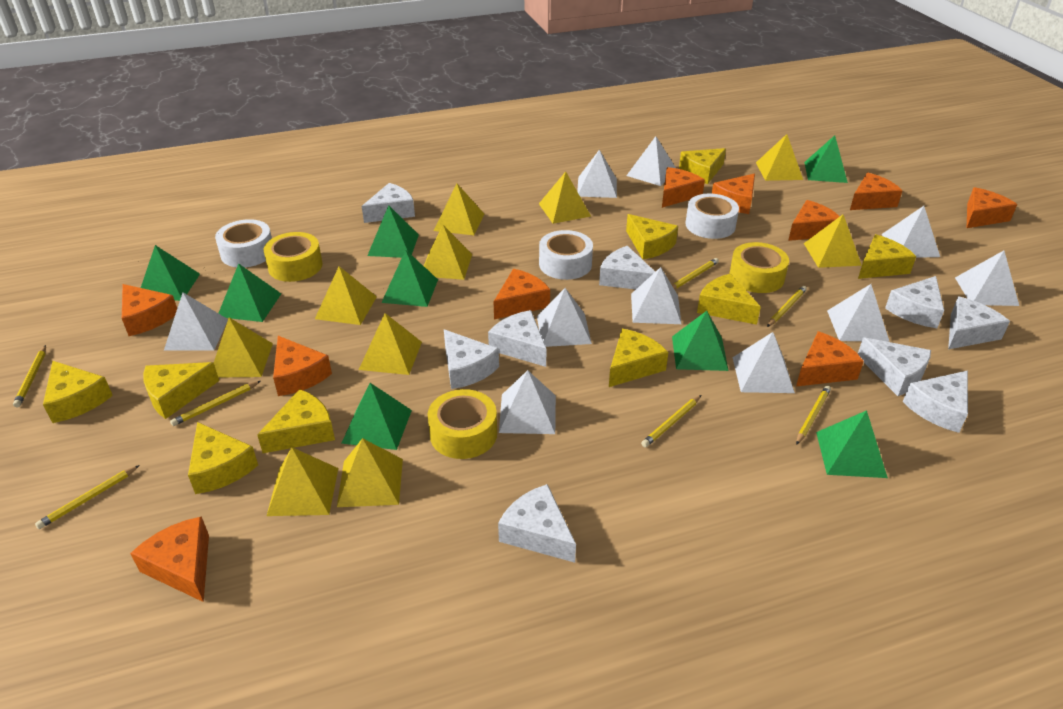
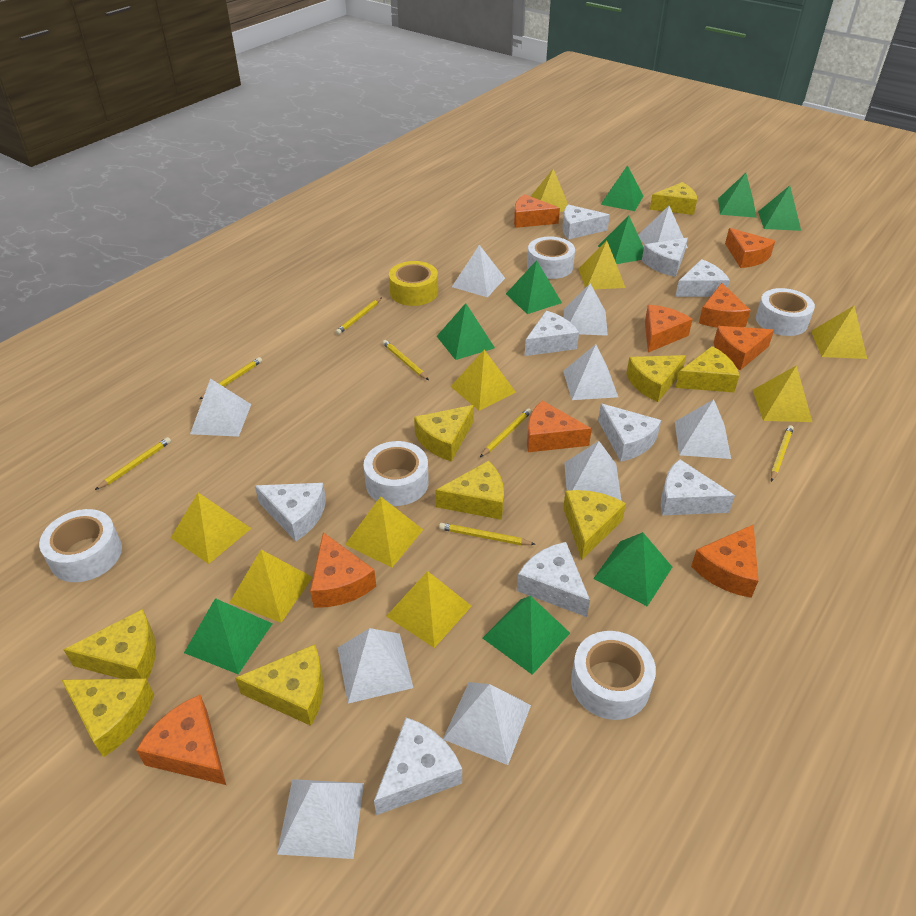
green pyramid: [141,245,200,301] [218,263,281,322] [341,383,412,450] [367,205,419,258] [381,250,438,307] [672,311,729,371] [804,135,848,183] [816,410,888,478] = 8 -> [184,598,273,674] [437,303,495,360] [483,596,570,675] [506,260,562,314] [593,532,672,607] [598,215,644,264] [601,165,643,211] [718,173,757,218] [758,185,801,231] = 9
orange cheese: [122,284,177,336] [130,516,209,602] [273,336,332,396] [494,269,550,319] [662,167,705,208] [712,173,755,214] [788,200,840,241] [796,331,864,387] [850,173,903,210] [967,187,1017,228] = 10 -> [136,695,226,785] [310,532,376,608] [514,194,560,228] [527,400,592,452] [645,305,693,353] [691,524,759,598] [699,283,751,328] [713,326,774,370] [725,228,775,268] = 9
white tape: [215,219,272,268] [539,230,593,280] [685,194,739,239] = 3 -> [39,509,122,582] [364,441,429,506] [527,236,575,279] [571,631,656,720] [756,288,815,336] = 5
yellow pyramid: [214,318,273,377] [267,447,338,516] [315,266,377,325] [337,438,403,507] [359,313,422,375] [424,225,472,280] [434,184,484,235] [539,172,591,224] [756,134,803,181] [804,215,862,268] = 10 -> [171,493,252,564] [229,550,313,623] [345,496,423,568] [386,571,471,648] [450,350,516,411] [531,169,568,212] [578,241,626,289] [753,365,812,422] [811,306,867,359] = 9
yellow tape: [264,232,323,282] [428,389,497,459] [730,242,789,293] = 3 -> [389,261,438,306] = 1

